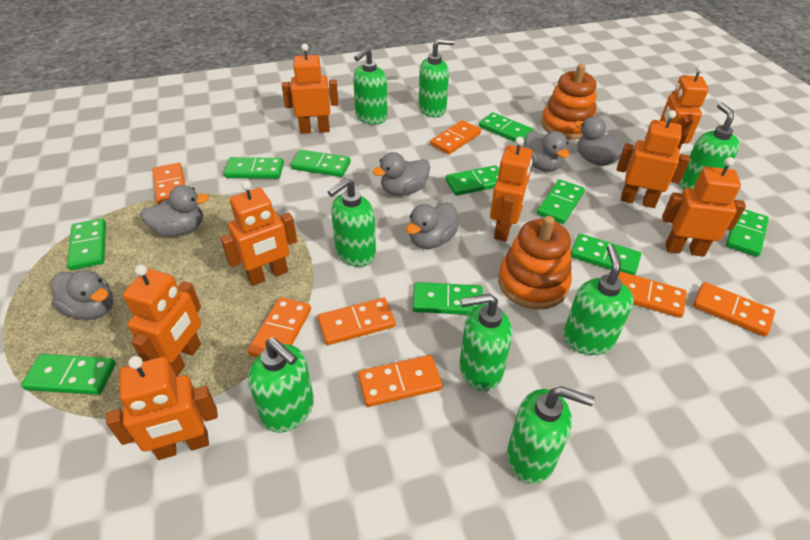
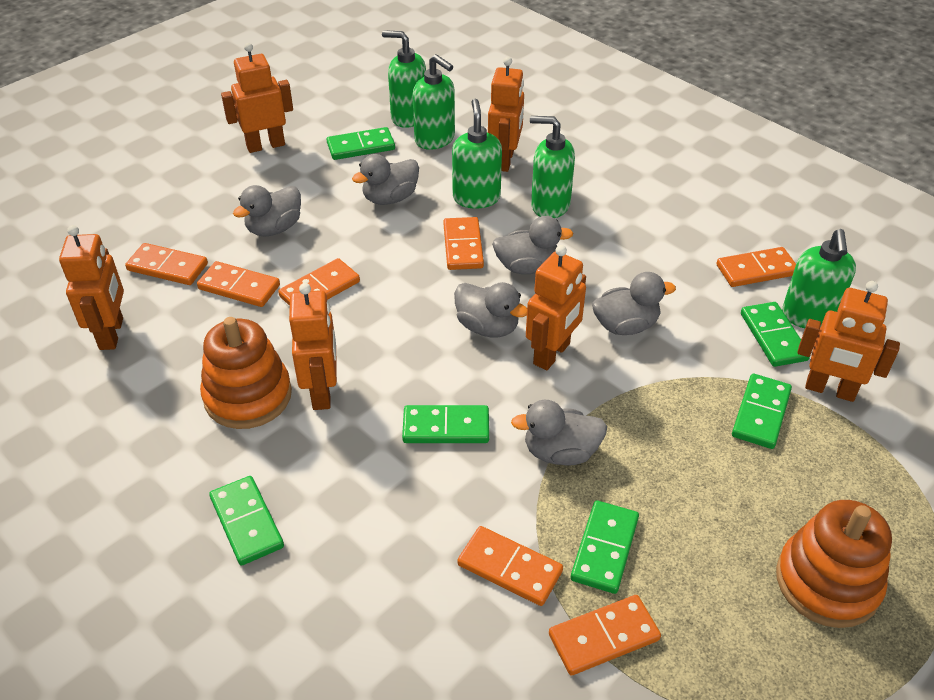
green domino: [21,354,116,395] [67,218,106,270] [224,157,284,179] [291,150,351,177] [413,282,483,315] [446,165,499,196] [479,112,534,142] [537,179,585,224] [571,234,641,275] [726,209,769,257] = 10 -> [209,476,284,566] [327,127,395,160] [402,405,489,443] [571,500,639,594] [732,374,792,449] [741,302,810,367] = 6
green soap dispenser: [248,338,314,433] [327,178,376,267] [353,47,387,124] [419,39,455,117] [459,293,512,391] [507,386,595,484] [563,245,634,355] [679,102,740,189] = 8 -> [382,30,426,128] [412,54,455,150] [452,99,502,209] [530,116,575,218] [782,229,856,328] = 5
orange robot: [106,356,218,460] [123,265,201,377] [220,180,297,286] [282,44,339,134] [490,137,533,242] [617,110,690,208] [660,65,709,151] [662,157,746,257] = 8 -> [59,225,124,350] [221,43,293,153] [289,283,337,410] [488,57,524,172] [526,245,586,370] [797,281,900,402] = 6

